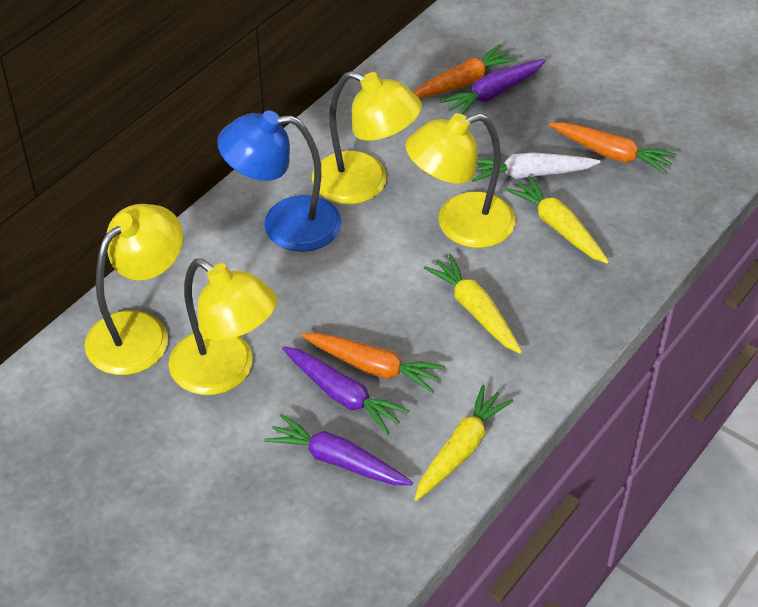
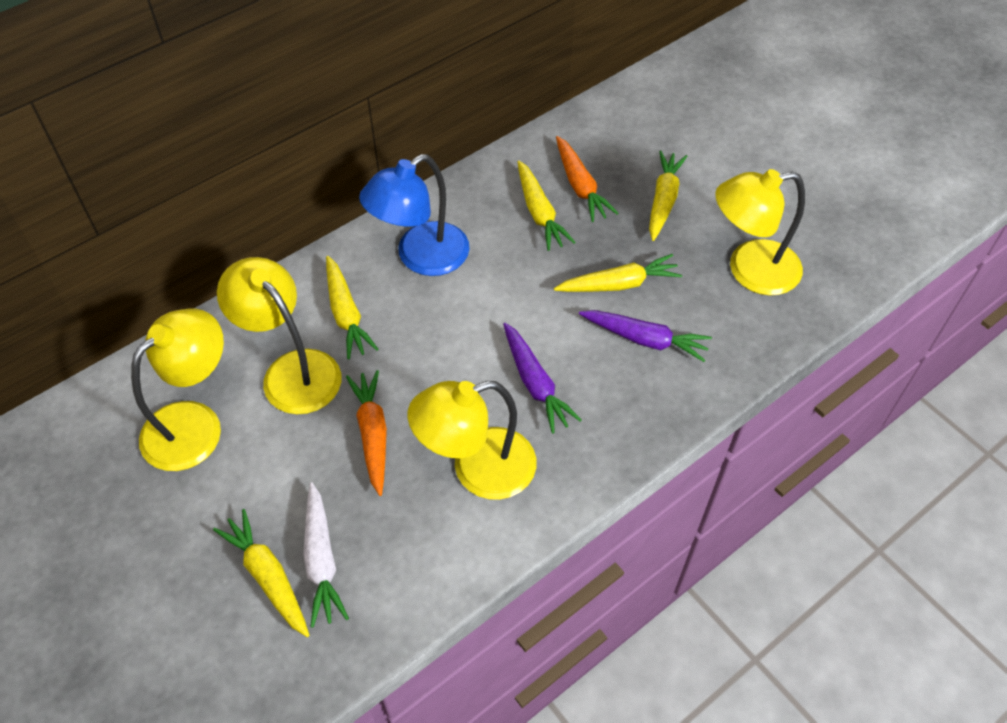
orange carrot: [302,333,445,393] [413,44,517,99] [549,122,676,174] = 3 -> [346,370,387,496] [556,136,618,222] = 2
purple carrot: [264,414,413,485] [282,347,409,435] [440,59,546,114] = 3 -> [503,323,582,434] [579,310,712,362] = 2
yellow carrot: [415,385,514,501] [424,254,522,354] [506,176,609,264] = 3 -> [213,509,310,637] [326,256,378,359] [517,161,575,251] [554,254,682,292] [649,151,687,241] = 5

